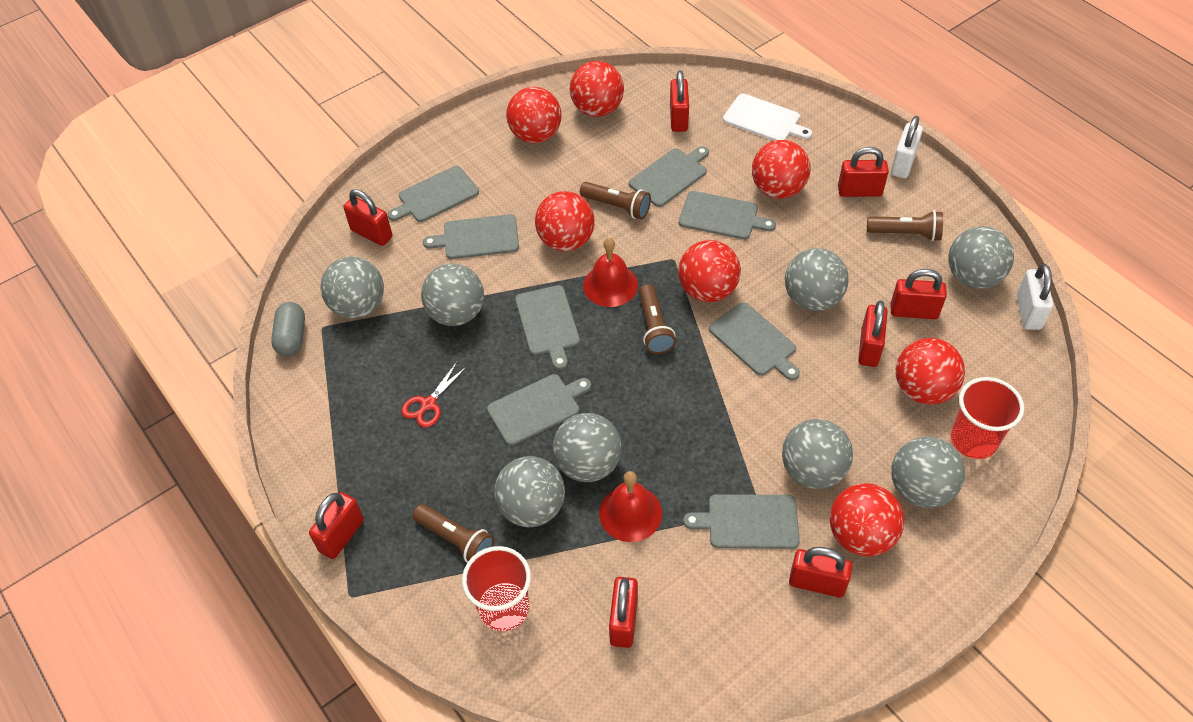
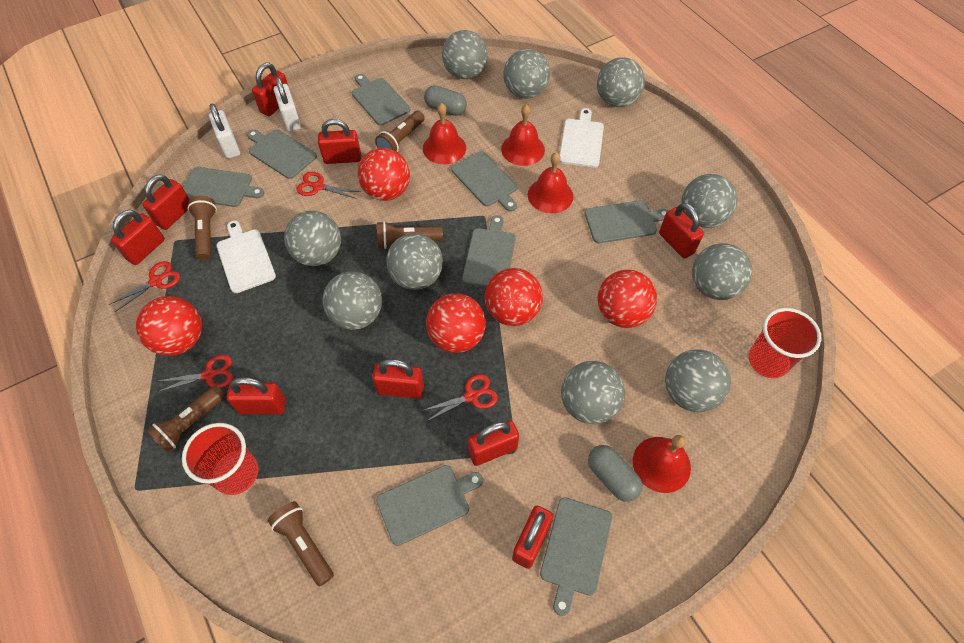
brown flashlight: [413,504,494,563] [580,182,651,219] [639,284,676,354] [867,210,943,241] = 4 -> [146,385,225,453] [188,196,217,260] [268,501,334,587] [375,111,425,152] [377,221,443,249] = 5
grey ball: [320,257,384,319] [421,263,484,326] [494,456,565,527] [553,413,622,482] [782,419,853,489] [785,248,849,311] [891,437,965,508] [948,226,1014,289] = 8 -> [284,211,341,266] [322,272,382,330] [386,233,443,290] [442,30,488,79] [503,49,550,99] [561,361,625,424] [597,57,645,107] [665,349,731,412] [681,174,738,228] [692,243,752,300] = 10
grey capsule: [271,302,305,356] = 1 -> [424,85,467,116] [588,445,642,502] = 2
red ball: [506,87,562,143] [535,191,595,251] [570,61,624,117] [678,240,741,302] [752,140,811,199] [830,483,904,556] [896,338,965,405] = 7 -> [136,296,202,356] [358,148,410,201] [426,293,486,353] [485,268,543,326] [597,270,657,328] = 5
red bell: [583,238,638,307] [599,471,662,542] = 2 -> [423,103,466,164] [501,104,545,166] [528,152,573,213] [633,435,691,493] = 4
red padlock: [309,492,364,559] [343,189,392,246] [609,577,638,648] [670,71,689,132] [789,547,853,598] [838,147,889,197] [858,301,888,367] [890,269,947,319] = 8 -> [111,210,165,265] [142,174,190,230] [227,377,286,414] [252,63,290,116] [318,119,361,164] [372,359,424,399] [468,420,519,466] [512,506,554,569] [659,203,704,259] = 9
red scissors: [401,362,466,428] = 1 -> [109,261,180,312] [158,355,233,392] [296,172,360,199] [421,374,498,422] = 4
white cutting board: [723,93,812,141] = 1 -> [216,220,276,293] [560,108,604,168] = 2

